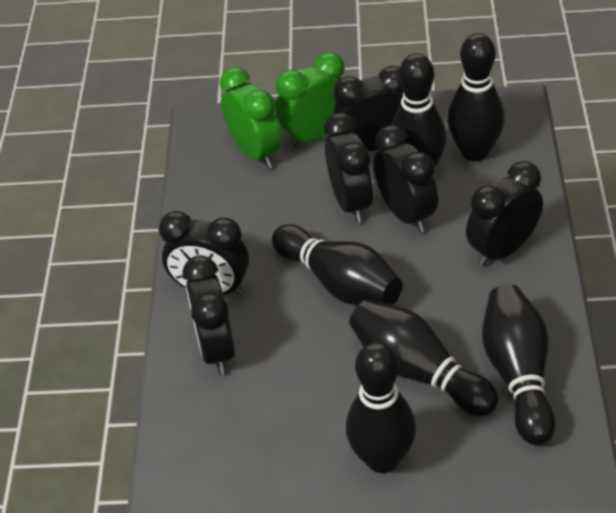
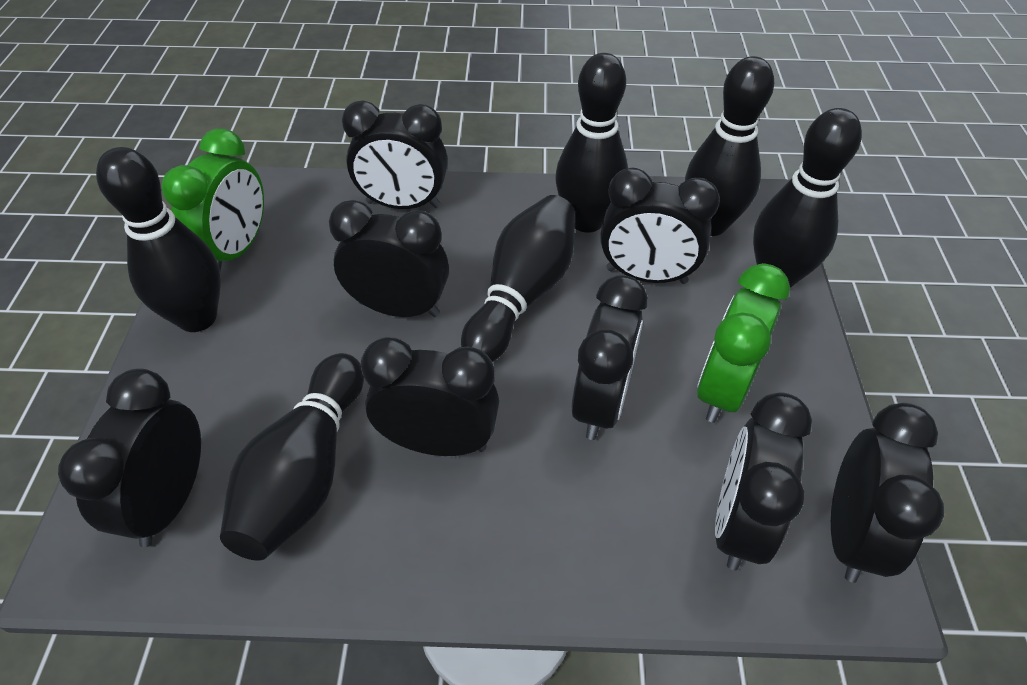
black clock: [159,211,249,296] [182,255,235,374] [324,112,374,223] [333,66,404,151] [373,125,438,233] [466,161,543,267] = 6 -> [58,368,201,547] [329,200,449,317] [342,101,448,209] [361,337,499,456] [572,275,648,440] [600,168,720,284] [715,392,812,570] [831,403,944,583] = 8

